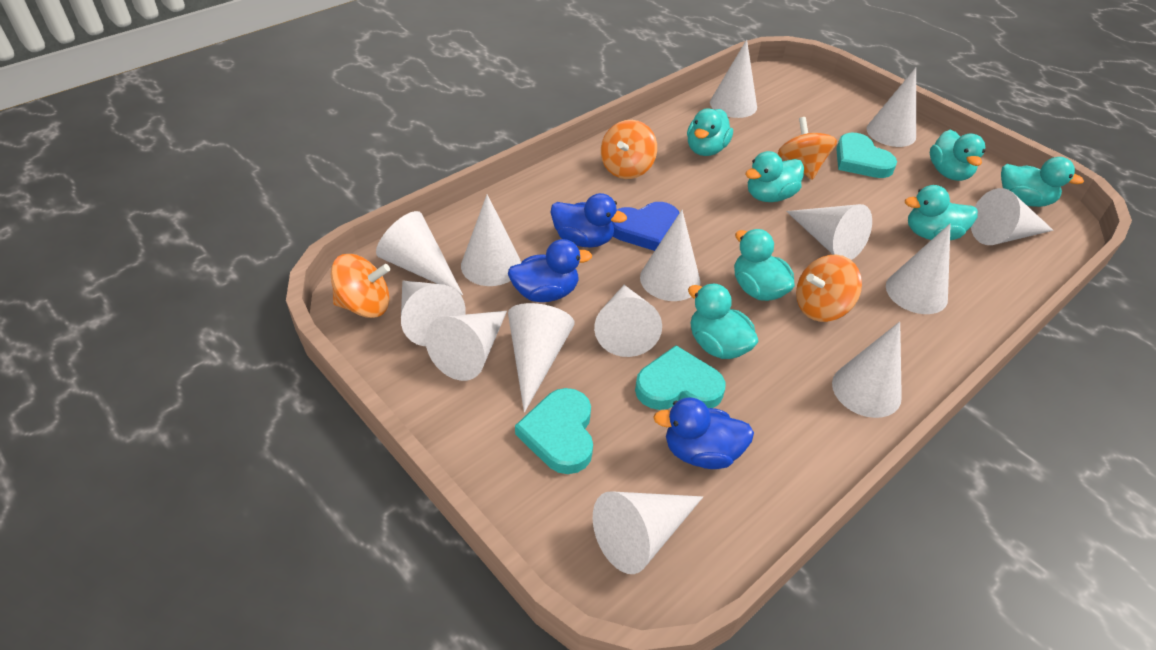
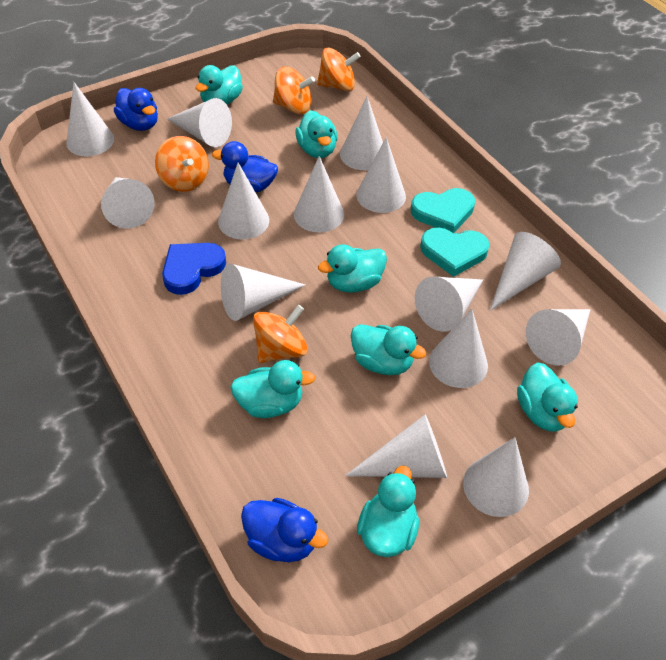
turquoise heart: [515,388,593,474] [635,345,726,410] [836,133,897,178] = 3 -> [411,188,475,233] [420,228,490,277] = 2

